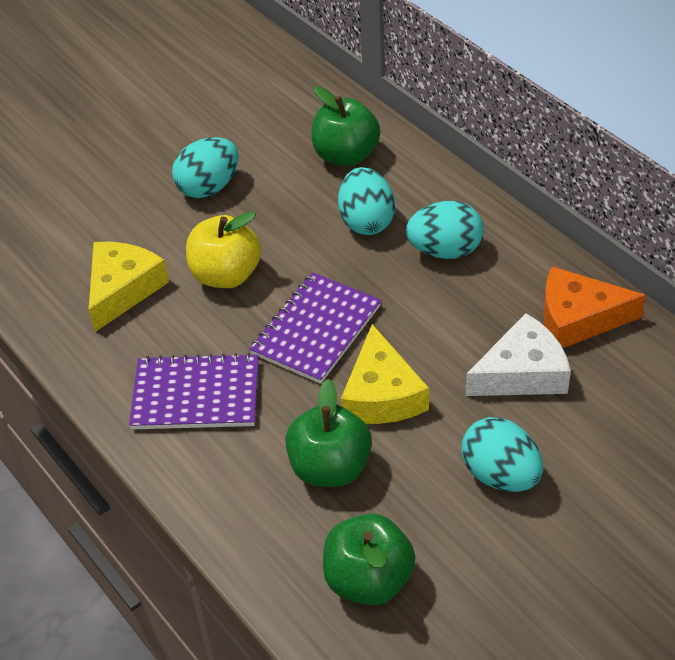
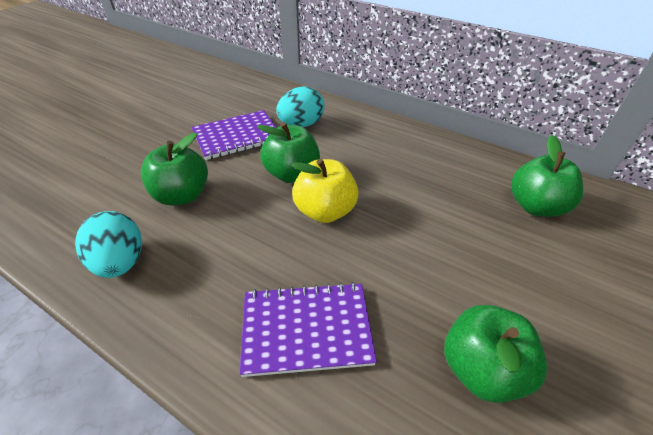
green apple: [285,379,372,487] [311,86,381,166] [323,513,416,606] = 3 -> [141,133,208,206] [257,122,320,183] [444,305,547,403] [511,135,584,217] = 4
orange cheese: [543,266,646,348] = 1 -> none = 0
turquoise egg: [172,137,239,198] [338,167,395,235] [406,201,484,259] [462,417,543,492] = 4 -> [75,211,142,278] [276,86,325,127] = 2
white cheese: [466,313,571,396] = 1 -> none = 0
yellow cheese: [89,242,169,332] [341,324,429,424] = 2 -> none = 0

